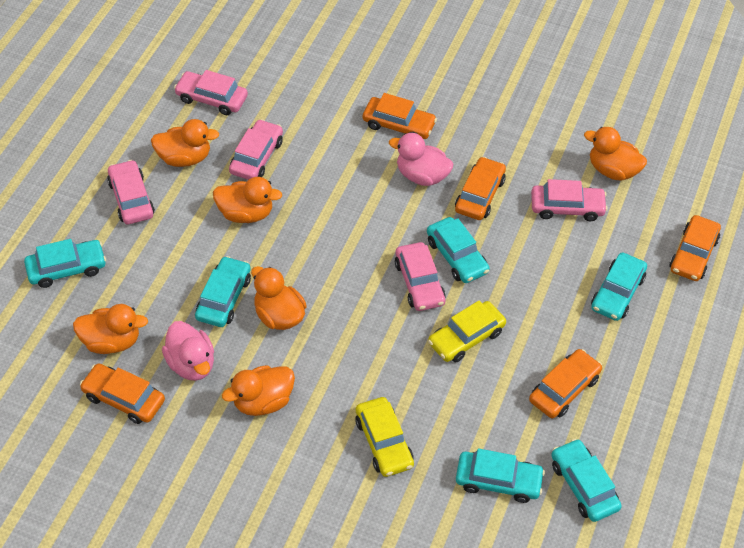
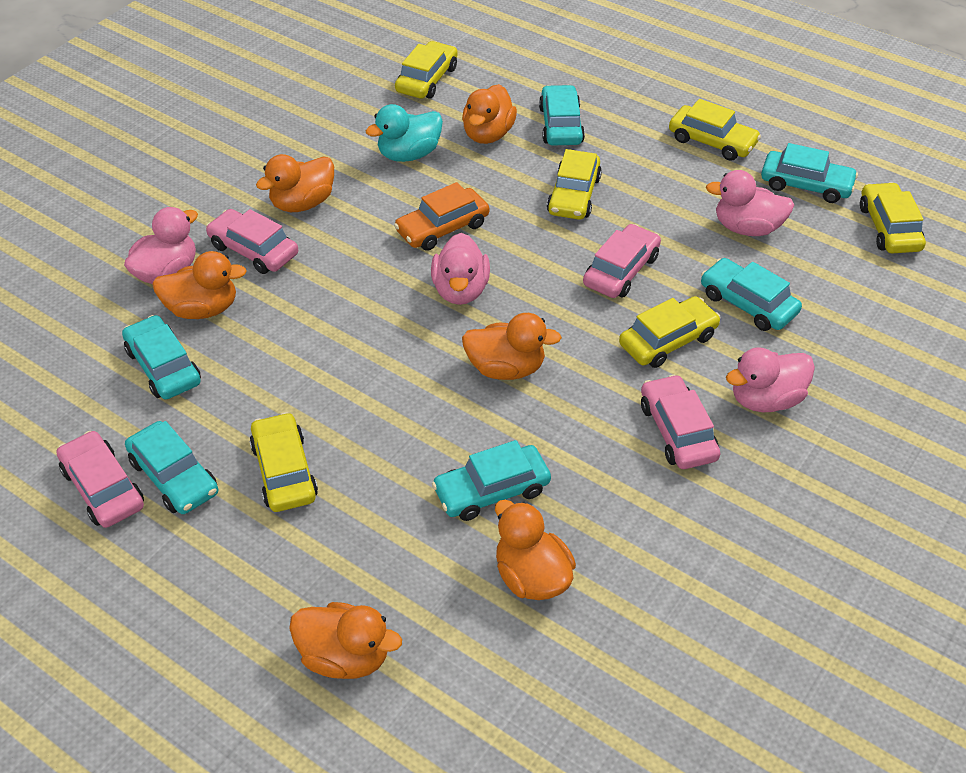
orange car: [80,363,165,424] [363,93,437,139] [455,157,506,220] [529,349,602,418] [670,215,721,281] = 5 -> [394,182,489,251] = 1
pink car: [107,160,155,224] [174,70,248,115] [229,119,283,180] [395,242,446,311] [531,179,608,221] = 5 -> [57,431,144,528] [206,209,298,274] [583,224,661,298] [641,374,720,469] = 4
pink duck: [162,321,214,381] [389,133,453,186] = 2 -> [124,207,198,284] [431,233,490,305] [706,170,794,236] [726,347,815,412] = 4
turquoise duck: none = 0 -> [366,104,443,162] = 1
yellow car: [355,397,414,477] [428,301,506,363] = 2 -> [250,412,318,512] [395,41,458,99] [547,149,602,220] [619,296,721,368] [669,99,761,161] [860,182,926,253] = 6

